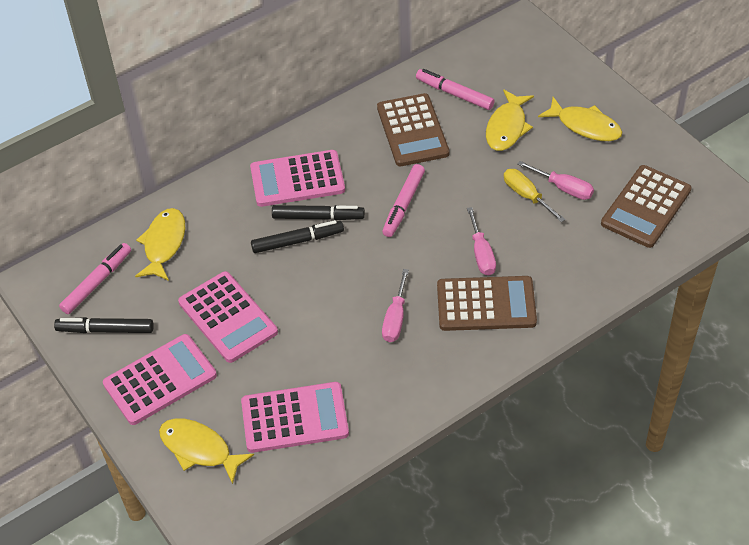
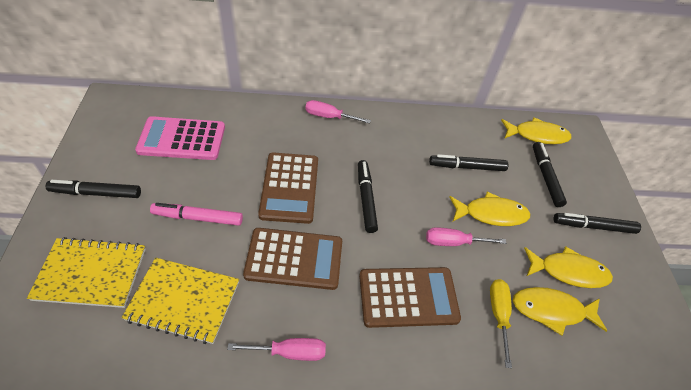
black marker: [54,317,154,333] [251,220,344,253] [272,205,365,220] = 3 -> [45,180,141,198] [358,160,378,233] [429,154,508,171] [533,142,567,207] [554,213,641,234] = 5
pink calculator: [103,334,217,425] [178,271,278,363] [241,382,349,453] [250,150,345,207] = 4 -> [135,116,225,160] = 1
pink marker: [59,243,131,314] [382,164,425,237] [416,69,495,110] = 3 -> [150,203,243,226] = 1
yellow notebook: none = 0 -> [27,237,146,308] [122,258,239,344] = 2

